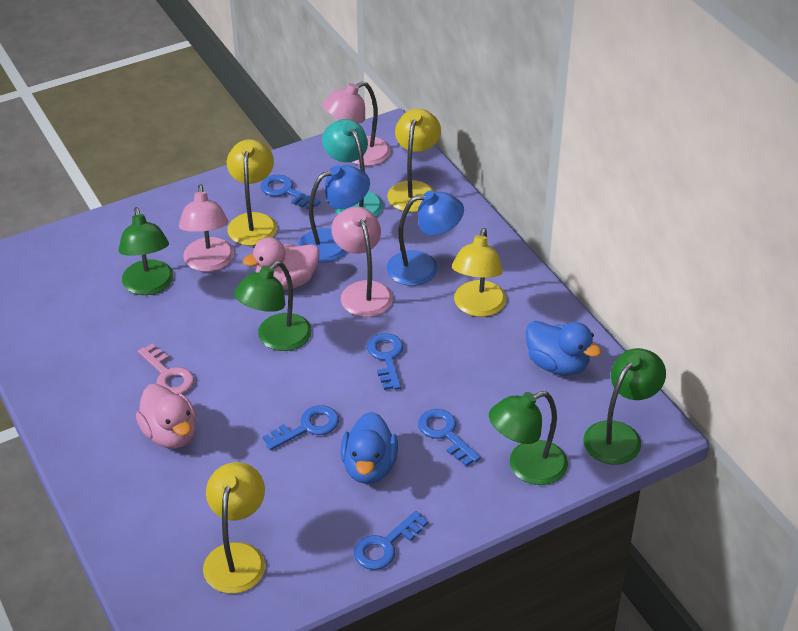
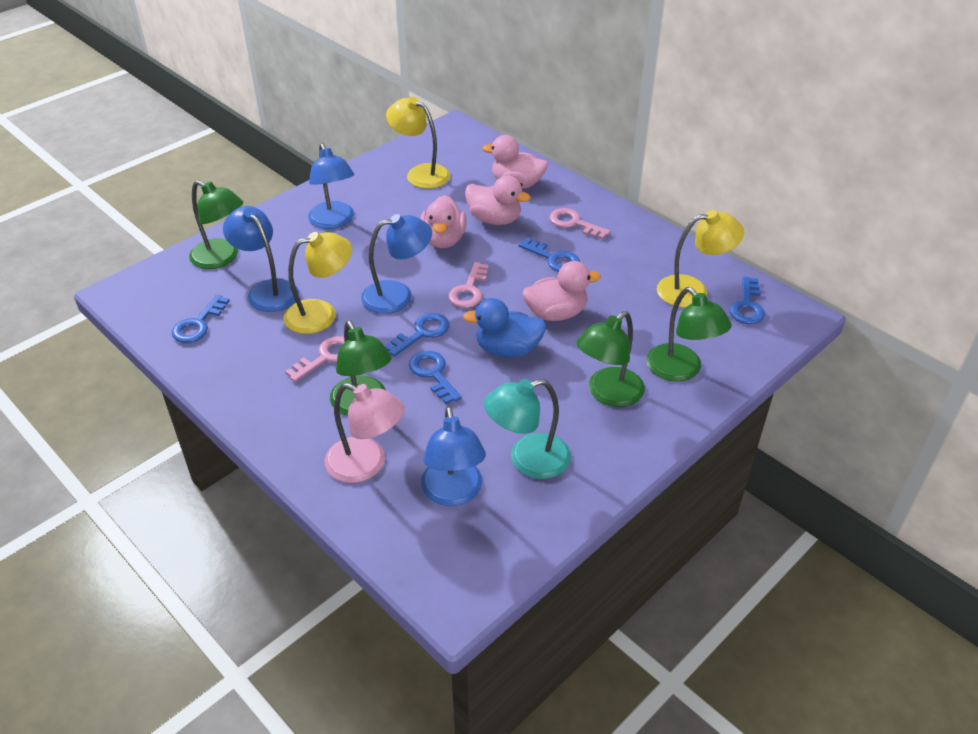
blue duck: [340,412,398,484] [526,321,602,376] = 2 -> [463,298,547,358] = 1
blue lamp: [298,165,370,262] [387,191,464,286] = 2 -> [223,206,299,312] [308,143,354,229] [361,214,432,314] [421,406,486,506] = 4
pink duck: [136,384,196,448] [243,237,320,290] = 2 -> [420,195,466,248] [465,176,531,225] [482,135,548,189] [523,261,601,321] = 4
pink key: [138,344,194,395] = 1 -> [285,336,344,382] [448,262,489,308] [550,208,611,240] = 3
pink lamp: [179,184,234,272] [322,81,391,166] [331,207,393,317] = 3 -> [325,383,405,483] = 1
yellow lamp: [203,462,265,594] [227,139,277,246] [387,109,441,212] [452,228,506,317] = 4 -> [284,232,352,334] [386,97,450,189] [657,210,744,308] = 3

